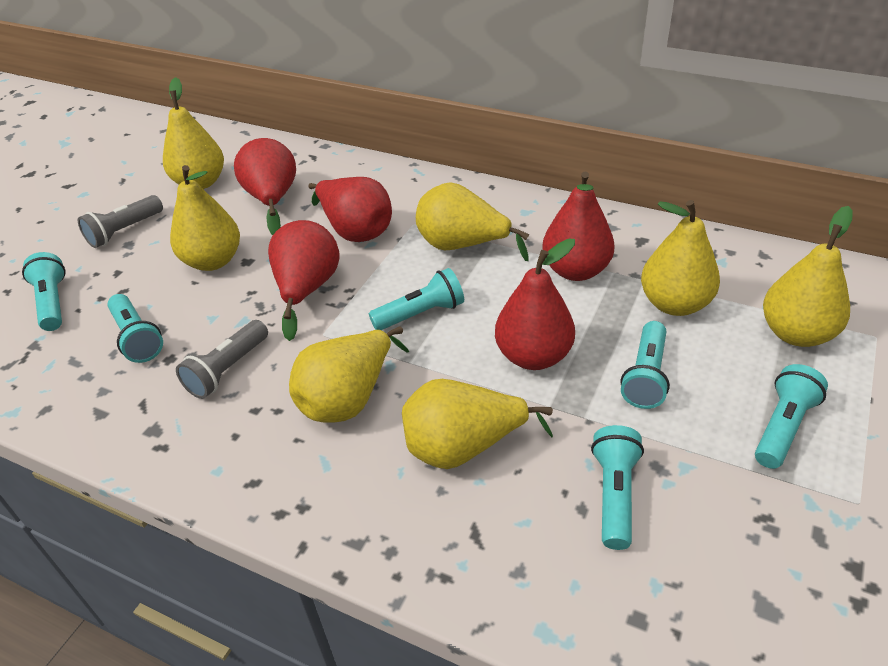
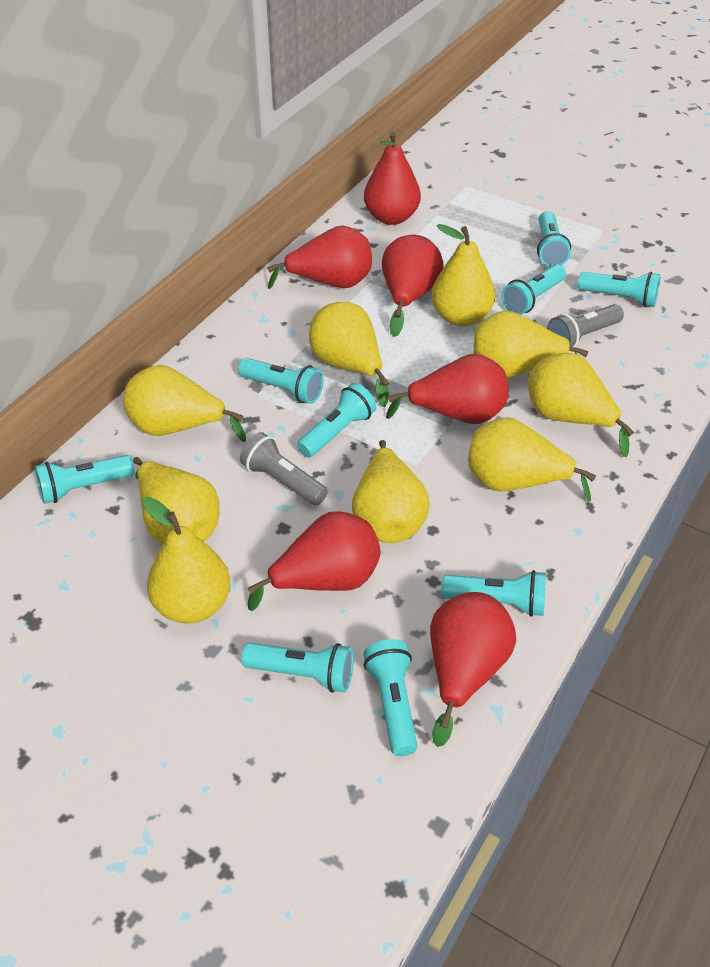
red pear: [234,138,296,235] [268,220,340,341] [308,177,392,242] [495,239,575,370] [542,172,615,281] = 5 -> [248,511,381,611] [267,226,372,289] [364,132,421,225] [382,235,444,337] [386,354,508,424] [430,592,516,747] = 6
turquoise flashlight: [22,252,66,331] [107,294,163,363] [369,268,464,330] [591,425,644,550] [621,321,670,409] [755,364,828,469] = 6 -> [35,455,135,504] [238,358,324,404] [241,642,354,693] [297,383,376,458] [363,639,417,756] [441,570,546,617] [501,264,566,315] [537,211,571,267] [578,272,661,307] = 9
yellow pear: [163,77,224,189] [170,165,240,271] [289,326,409,423] [402,379,553,469] [416,182,529,261] [641,200,720,316] [763,206,853,347] = 7 -> [123,365,246,442] [133,457,219,544] [142,497,230,623] [309,302,389,407] [352,440,430,543] [431,224,495,326] [468,417,596,501] [474,311,588,378] [528,353,634,457] = 9

